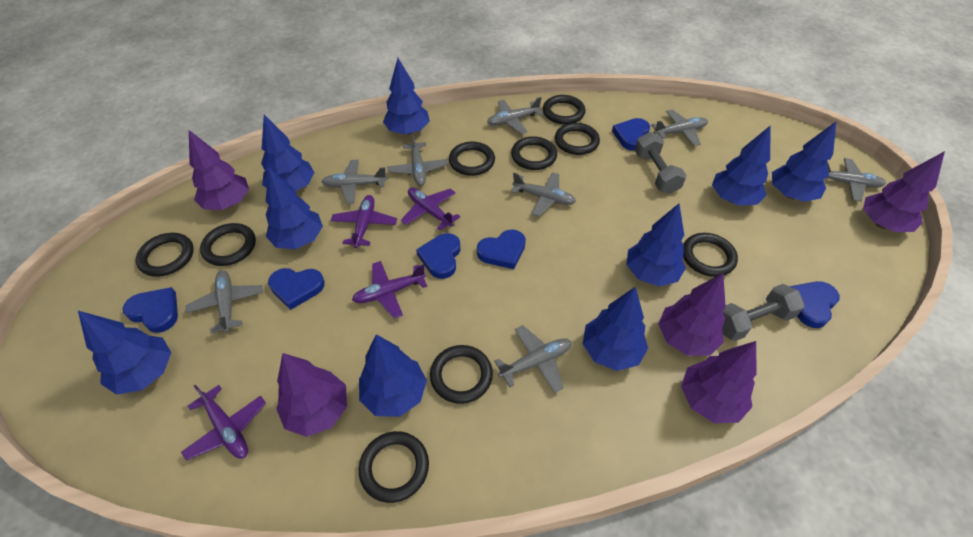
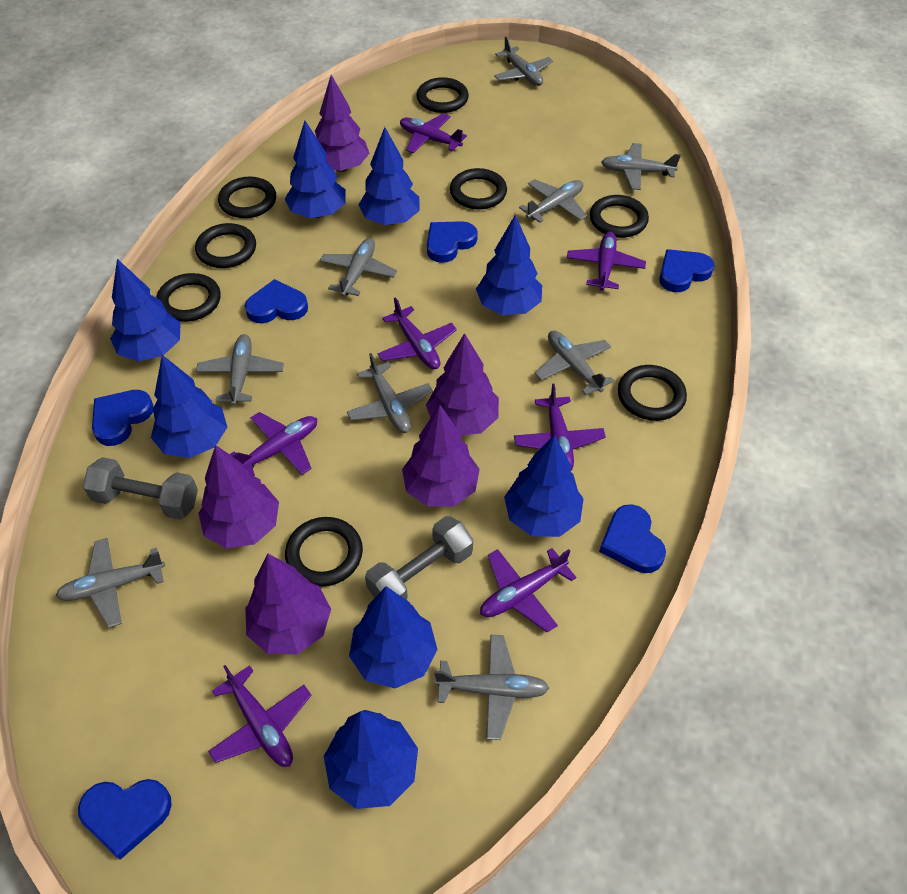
black ring: [136,233,194,277] [200,223,256,266] [359,431,429,503] [430,345,493,404] [449,141,495,176] [511,136,557,170] [543,95,586,124] [555,123,600,155] [683,233,738,277] = 9 -> [156,273,221,322] [195,223,256,268] [218,177,276,218] [285,517,363,587] [416,77,469,113] [450,168,507,210] [590,195,649,238] [618,365,687,421] = 8
blue tree: [78,311,171,395] [261,114,315,191] [265,168,323,249] [359,334,427,417] [383,58,430,135] [583,287,648,371] [626,204,686,287] [712,125,771,206] [772,121,837,202] = 9 -> [110,259,181,361] [151,355,227,458] [285,120,346,218] [324,710,418,809] [349,586,438,688] [358,127,420,225] [476,215,542,315] [504,435,584,537] = 8
grey plane: [186,270,263,334] [321,160,387,204] [387,132,448,186] [487,97,543,134] [494,325,572,393] [511,172,576,216] [651,110,708,146] [823,158,886,202] = 8 -> [56,538,165,628] [196,334,284,406] [320,238,397,296] [347,353,433,433] [434,635,549,740] [494,36,553,86] [519,179,587,223] [535,331,614,395] [601,143,681,190] = 9
purple plane: [181,385,266,461] [331,195,397,248] [352,261,427,319] [401,187,460,231] = 4 -> [208,665,312,767] [230,412,317,476] [378,297,457,369] [400,113,467,153] [480,548,577,632] [514,383,606,471] [567,232,646,291] = 7

